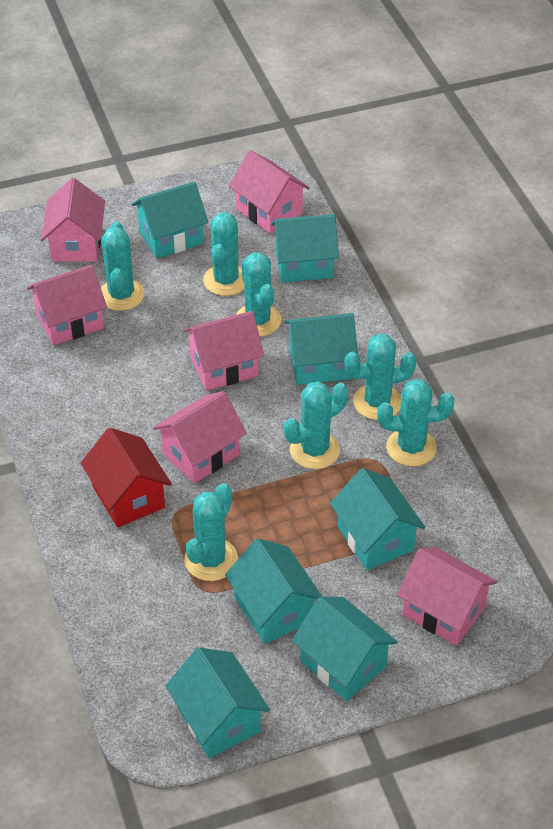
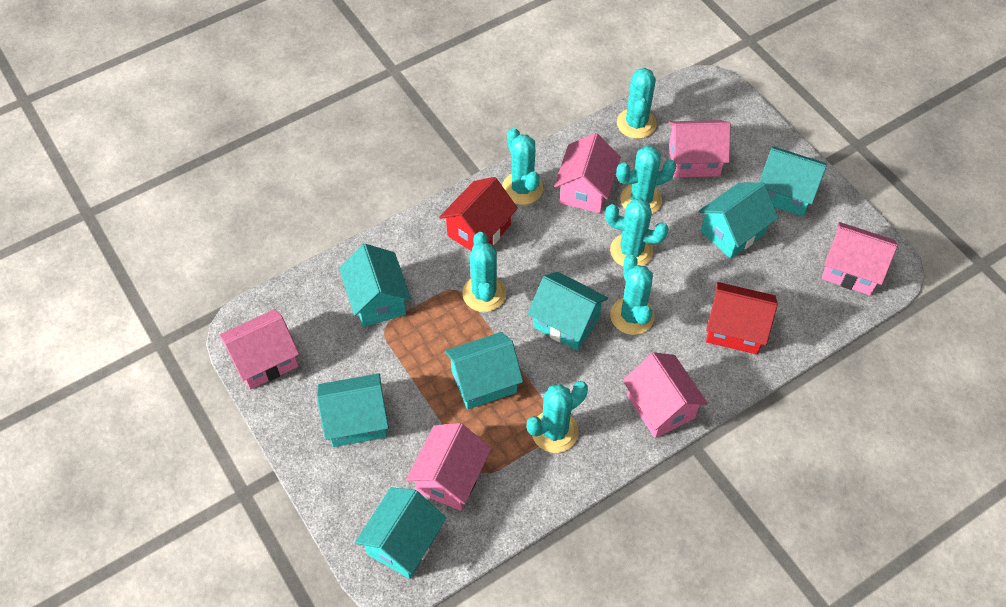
red house: [81,428,172,528] = 1 -> [439,177,518,251] [706,282,778,355] = 2

